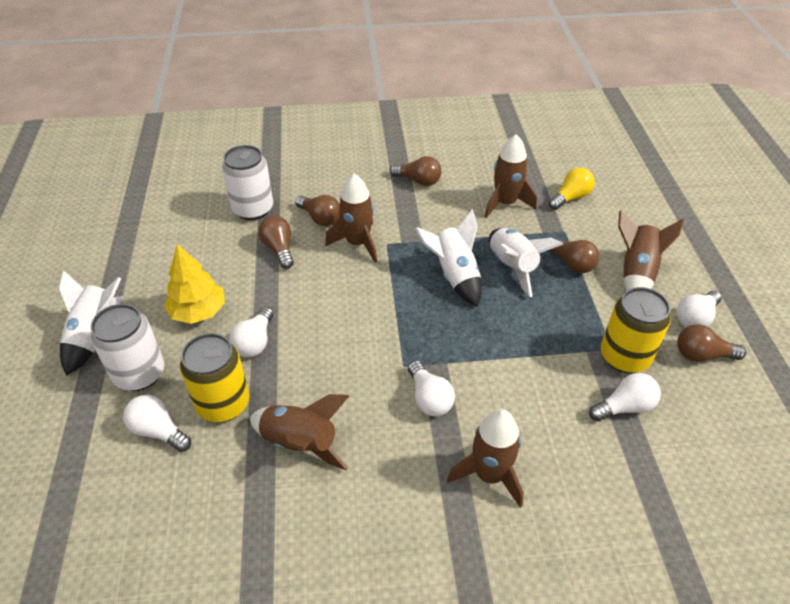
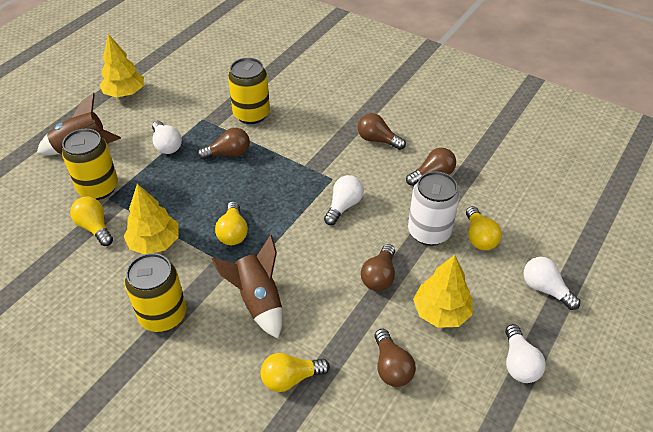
brown rocket: [250,394,349,471] [325,174,377,262] [447,409,524,508] [485,134,537,218] [618,210,684,291] = 5 -> [37,93,121,155] [211,235,283,338] = 2
white can: [91,304,164,391] [222,145,273,220] = 2 -> [408,171,460,246] = 1
white light bulb: [123,395,191,452] [229,307,273,357] [408,361,455,416] [589,373,661,422] [676,291,722,327] = 5 -> [152,121,182,154] [324,175,364,225] [505,324,546,383] [523,257,580,310] = 4
white rocket: [59,270,124,376] [415,210,482,307] [489,228,563,297] = 3 -> none = 0
yellow can: [180,333,250,422] [601,287,671,373] = 2 -> [62,129,118,200] [125,253,187,332] [228,58,270,124] = 3
yellow light bulb: [548,168,595,210] = 1 -> [70,196,113,246] [215,201,248,245] [260,353,330,392] [466,206,502,250] = 4
yellow tree: [164,244,225,324] = 1 -> [99,34,144,97] [124,184,179,254] [413,255,473,328] = 3

